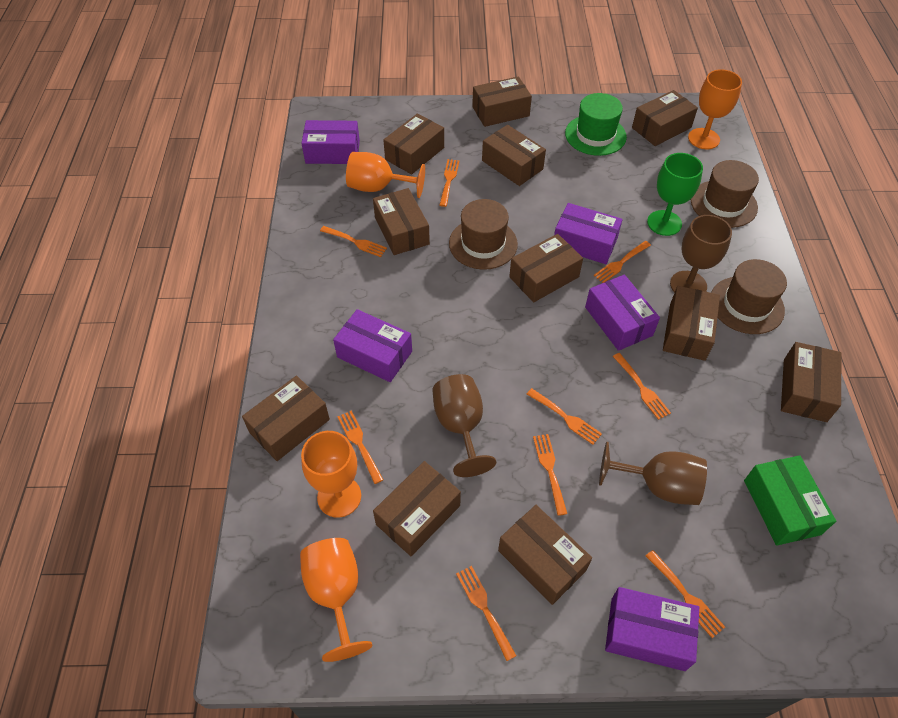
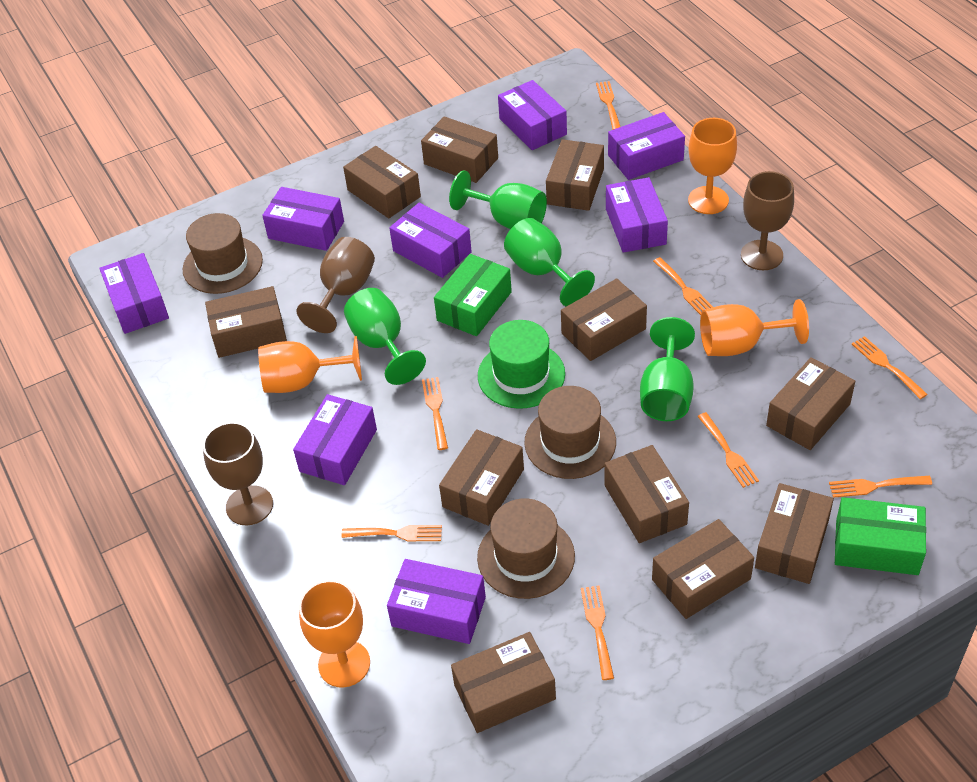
green box: [744,455,836,546] = 1 -> [434,254,512,336] [835,497,926,575] = 2
green goblet: [647,153,703,236] = 1 -> [344,288,426,385] [449,171,547,229] [504,218,595,306] [640,317,695,421] = 4
orange fork: [320,226,387,257] [337,410,383,484] [440,159,459,207] [456,566,516,661] [527,388,602,445] [533,434,567,516] [593,241,651,283] [613,353,671,420] [646,550,725,638] = 9 -> [341,525,442,541] [422,377,448,450] [581,586,614,680] [596,81,620,130] [653,257,713,315] [697,412,759,488] [829,476,932,498] [852,336,928,399] = 8
purple box: [301,120,360,164] [333,309,412,382] [554,203,623,264] [585,275,660,351] [605,587,699,671] = 5 -> [99,253,169,334] [262,187,344,251] [293,394,377,485] [387,559,486,644] [389,203,472,278] [498,80,567,150] [606,177,668,253] [608,112,685,180] = 8

